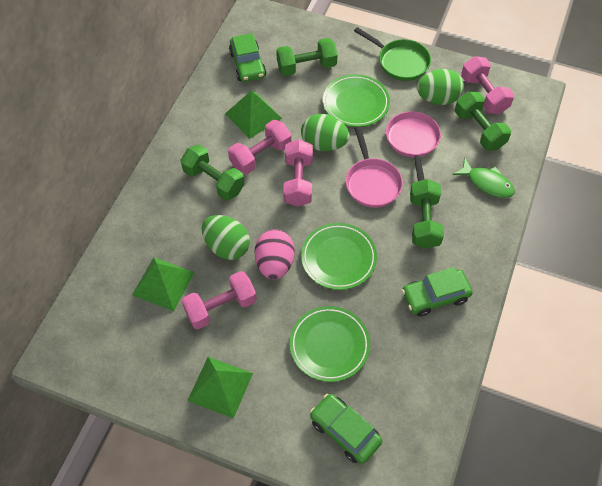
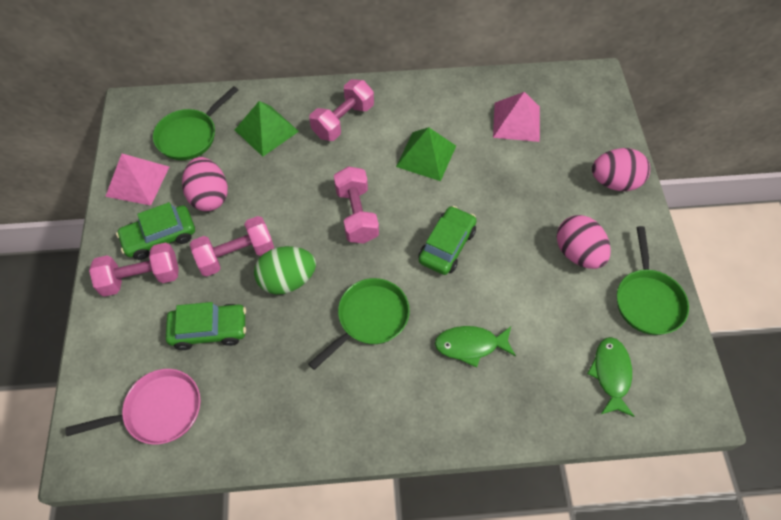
green dumbbell: [180,144,245,200] [276,38,338,76] [410,179,444,249] [455,92,511,150] = 4 -> none = 0
green egg: [202,215,250,260] [301,114,350,151] [417,69,464,105] = 3 -> [254,246,316,295] = 1
green fish: [453,158,515,198] = 1 -> [435,326,516,368] [587,337,635,417] = 2
green pan: [354,27,431,81] = 1 -> [153,86,238,160] [308,278,410,370] [617,226,689,335] = 3
green plate: [289,306,370,382] [301,223,377,290] [323,74,390,127] = 3 -> none = 0
green pyramid: [132,257,195,311] [187,357,253,419] [225,90,282,139] = 3 -> [235,101,299,157] [396,127,456,181] = 2
pink egg: [254,229,295,279] = 1 -> [182,157,228,211] [557,215,611,269] [592,148,650,191] = 3
pink pan: [346,126,403,208] [386,111,441,181] = 2 -> [65,369,201,445] = 1
pink pyramid: none = 0 -> [105,154,169,205] [493,92,540,142] = 2

